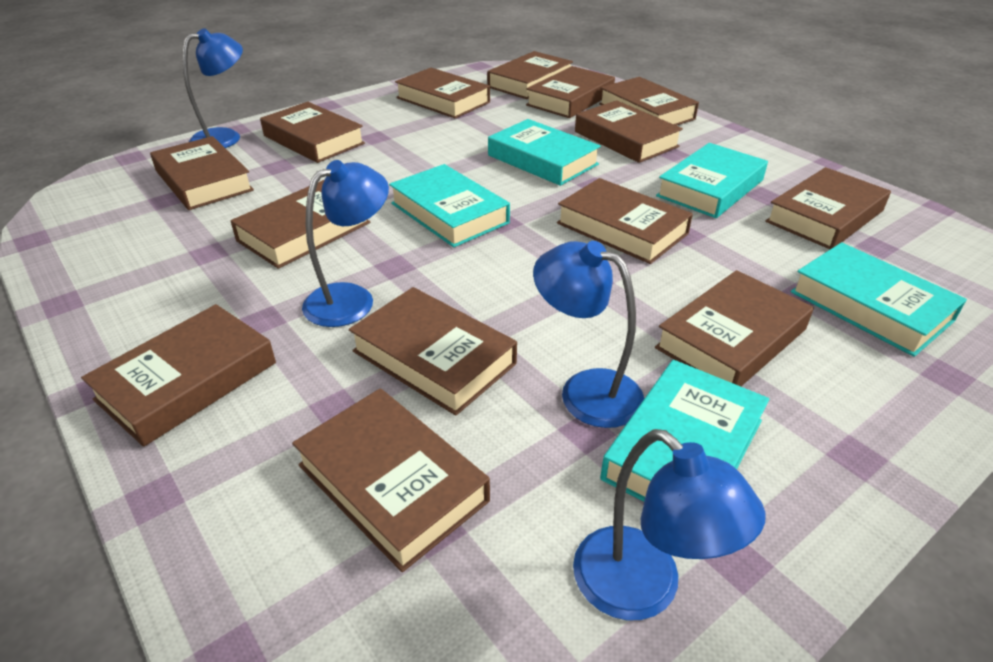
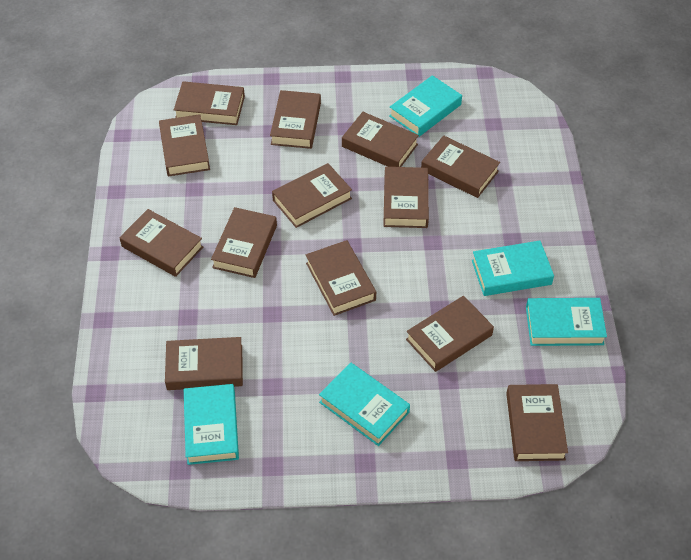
blue lamp: [182,28,243,148] [302,160,389,327] [533,241,644,428] [573,429,766,620] = 4 -> none = 0
brown book: [81,304,276,447] [150,136,254,210] [230,180,370,269] [260,102,365,163] [292,388,490,572] [349,287,517,416] [395,68,490,119] [487,51,573,99] [526,66,615,118] [557,178,693,264] [575,100,683,163] [599,77,699,126] [655,270,814,386] [765,167,891,249] = 14 -> [119,209,203,277] [159,114,210,176] [165,337,243,390] [174,81,245,125] [211,207,277,278] [270,90,321,149] [272,163,352,228] [306,240,376,316] [342,112,419,167] [383,167,429,228] [406,296,494,372] [421,135,500,198] [506,384,568,461] = 13

